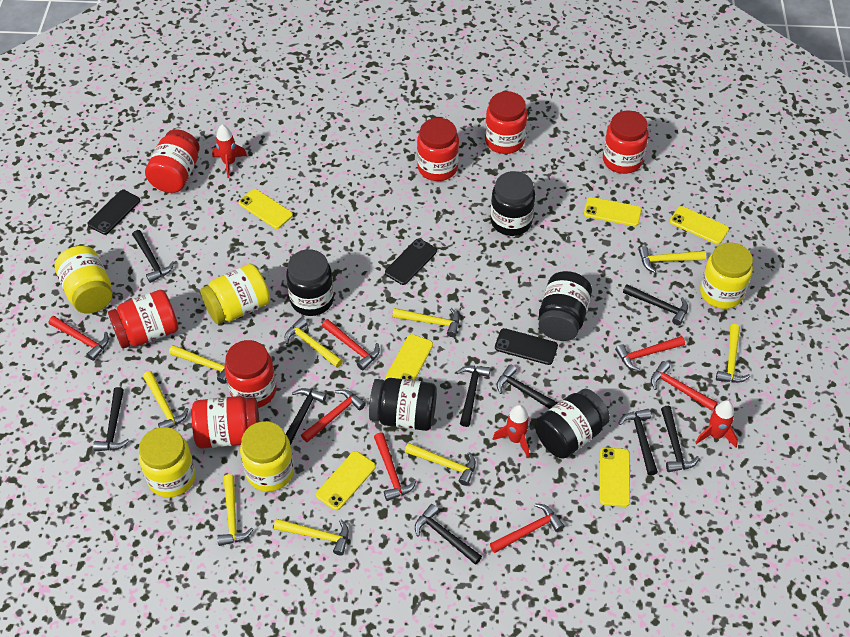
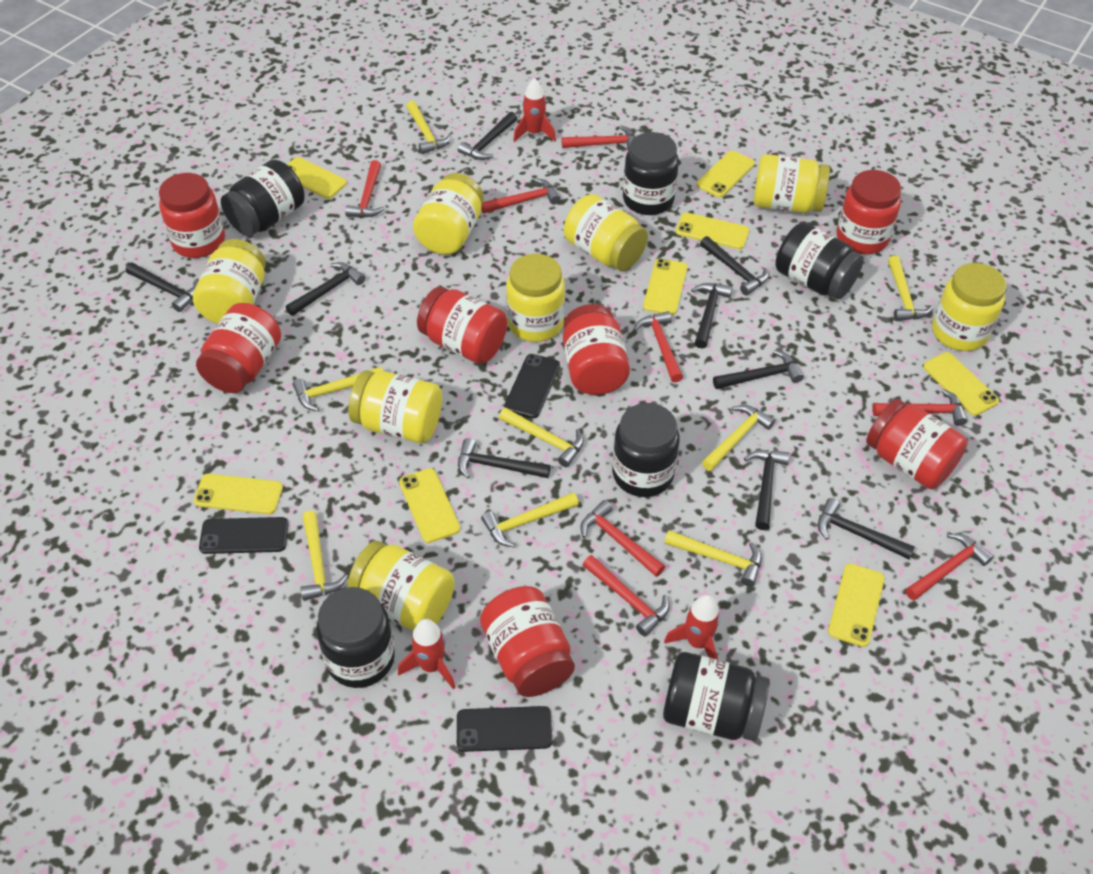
black jar: [286,249,334,316] [369,378,437,431] [490,171,535,236] [535,389,610,459] [538,271,592,341] = 5 -> [221,160,305,236] [316,587,395,688] [612,403,680,497] [623,132,679,215] [663,652,770,741] [775,222,864,299] = 6
red hammer: [48,316,109,361] [301,389,366,443] [322,319,380,370] [374,433,417,501] [490,504,564,553] [615,336,685,371] [651,361,718,411] = 7 -> [345,160,385,217] [481,178,560,213] [562,126,635,150] [580,500,665,577] [583,555,669,637] [633,311,683,383] [872,389,967,426] [905,534,994,600] = 8
yellow hammer: [143,371,189,428] [169,345,227,384] [217,474,254,546] [274,519,349,555] [284,317,343,368] [392,308,459,337] [405,443,476,486] [639,246,706,273] [716,324,750,383] = 9 -> [293,367,383,411] [300,511,348,601] [406,101,451,154] [481,492,579,547] [499,407,584,467] [664,530,762,587] [702,405,775,471] [888,255,933,321] = 8
yellow jar: [55,246,113,314] [139,427,196,498] [200,264,270,324] [240,421,294,492] [700,242,753,309] = 5 -> [193,239,266,324] [348,370,442,443] [348,541,455,631] [413,173,484,255] [506,254,565,342] [564,194,648,271] [754,154,830,213] [932,263,1007,351] = 8
yellow phone: [238,189,293,229] [316,451,376,511] [386,334,433,380] [584,197,642,226] [600,447,630,507] [670,206,729,244] = 6 -> [194,474,283,514] [287,157,347,199] [399,468,460,543] [643,259,688,315] [676,212,749,249] [697,151,755,198] [828,564,885,647] [923,352,999,416] = 8

